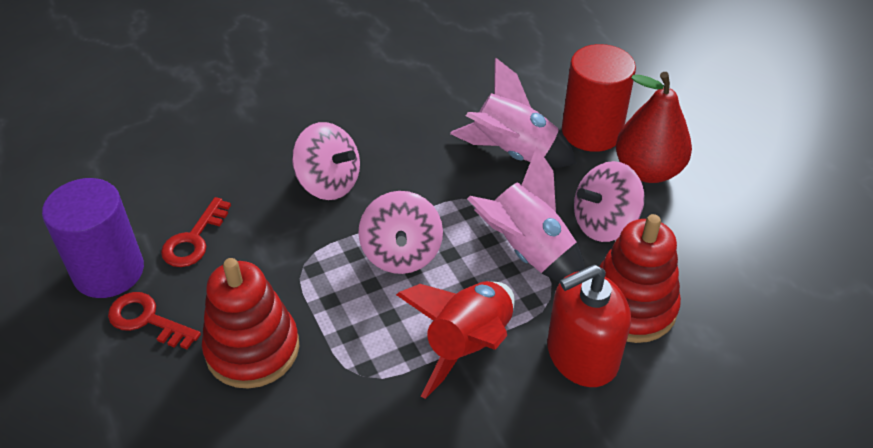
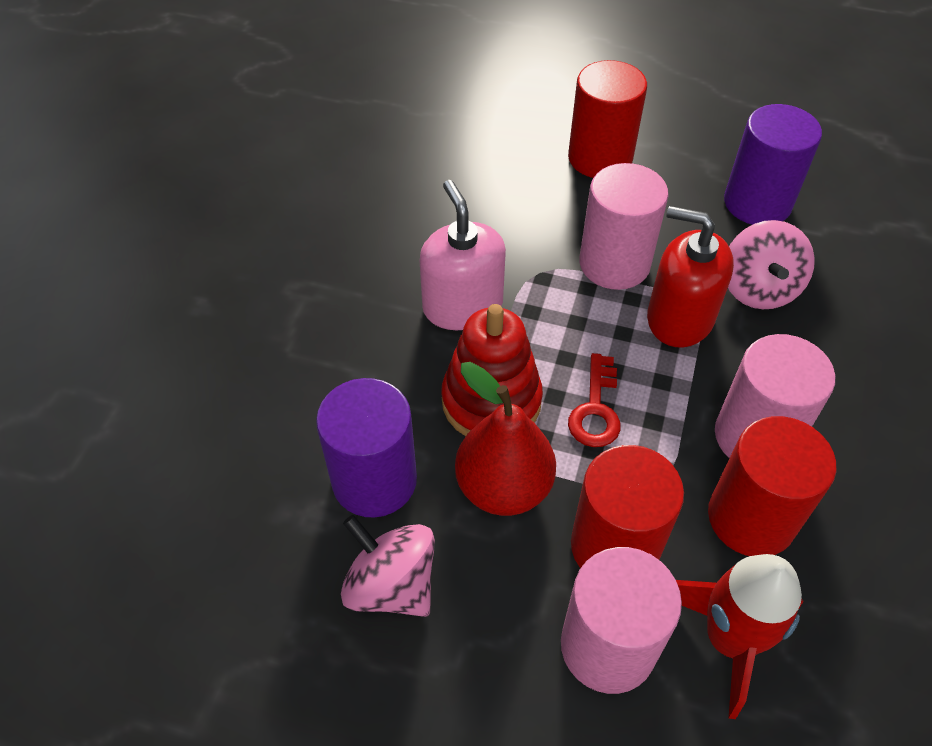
pink cylinder: none = 0 -> [561,547,682,694] [579,163,669,290] [715,334,835,458] = 3
pink rocket: [450,58,576,167] [467,146,585,282] = 2 -> none = 0
pink soap dispenser: none = 0 -> [420,180,506,330] = 1
pink spinning top: [292,122,360,200] [358,191,443,274] [574,161,645,242] = 3 -> [341,515,435,617] [728,220,815,309] = 2
purple cylinder: [42,178,144,298] = 1 -> [316,378,417,518] [724,104,822,225] = 2
red cylinder: [562,44,636,152] = 1 -> [568,60,647,178] [571,445,684,568] [708,416,836,556] = 3
red key: [108,292,201,349] [161,197,231,267] = 2 -> [568,353,621,447] = 1
red stacking toy: [202,258,299,389] [599,214,681,343] = 2 -> [442,304,543,436] = 1

